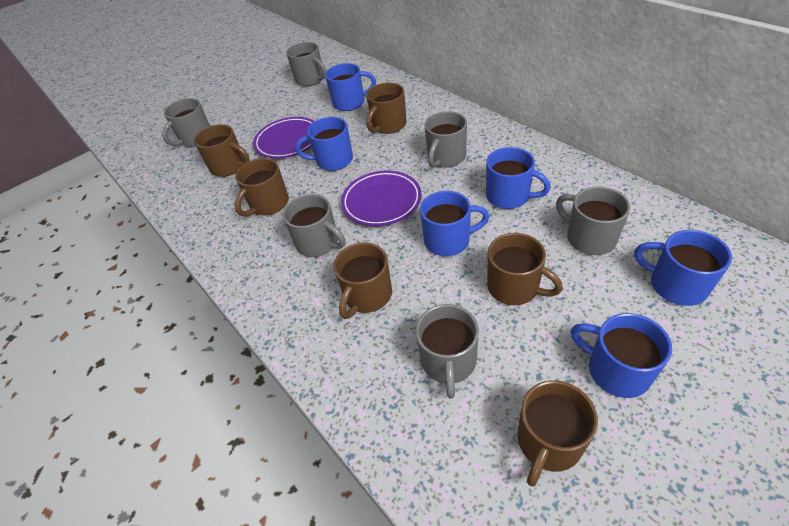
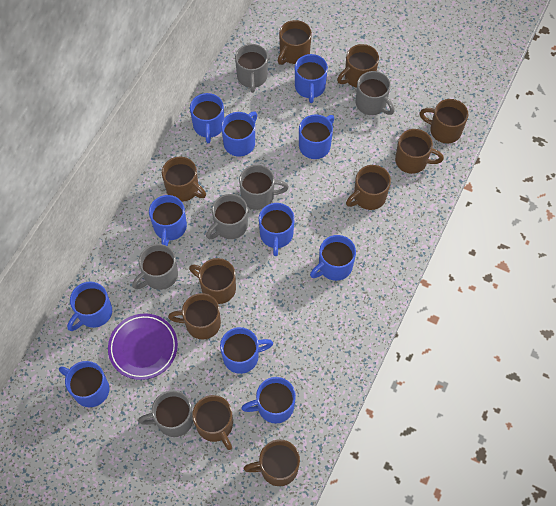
blue mug: [296,117,353,171] [325,63,376,111] [420,191,490,256] [486,147,551,209] [571,313,672,398] [634,230,732,306] = 6 -> [59,361,109,407] [67,282,112,331] [149,195,187,246] [190,93,224,143] [220,327,273,374] [221,111,257,156] [242,377,296,424] [259,203,295,256] [295,54,328,103] [299,114,334,159] [310,235,356,281] = 11
brown mug: [194,124,250,177] [235,158,289,217] [333,243,392,319] [366,83,407,134] [487,233,563,305] [518,380,598,487] = 6 -> [162,157,206,202] [168,293,221,340] [189,258,236,304] [192,395,233,450] [243,439,300,486] [278,20,312,65] [337,44,379,88] [346,165,391,210] [395,129,444,174] [420,99,468,143] = 10
purple plate: [253,117,315,158] [341,170,421,226] = 2 -> [108,313,178,380] = 1

